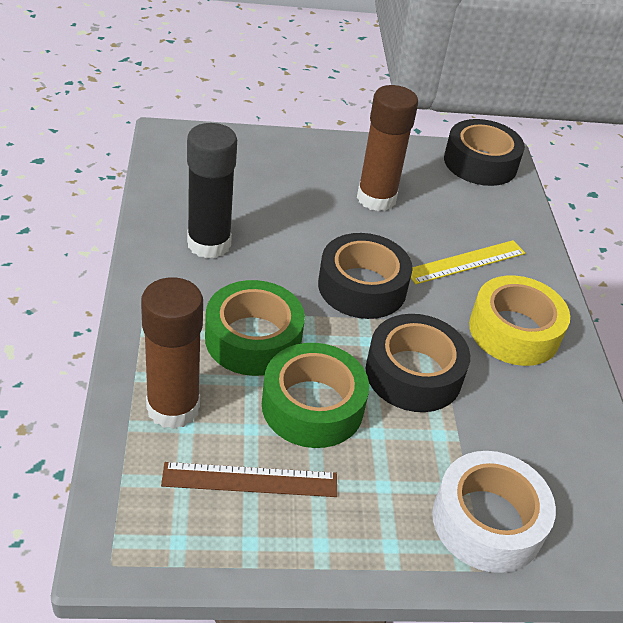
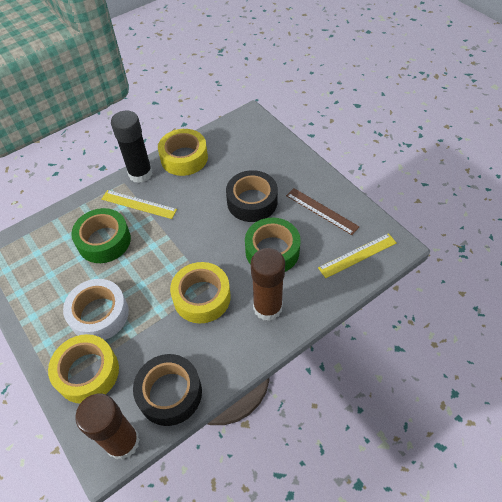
black tape: [318,233,413,319] [366,314,470,412] [444,119,525,186] = 3 -> [133,354,202,426] [226,170,278,222] = 2
yellow ruler: [411,240,525,284] = 1 -> [101,190,177,219] [318,233,396,278] = 2
yellow tape: [469,275,570,366] = 1 -> [48,334,119,404] [158,129,208,176] [170,262,231,323] = 3

